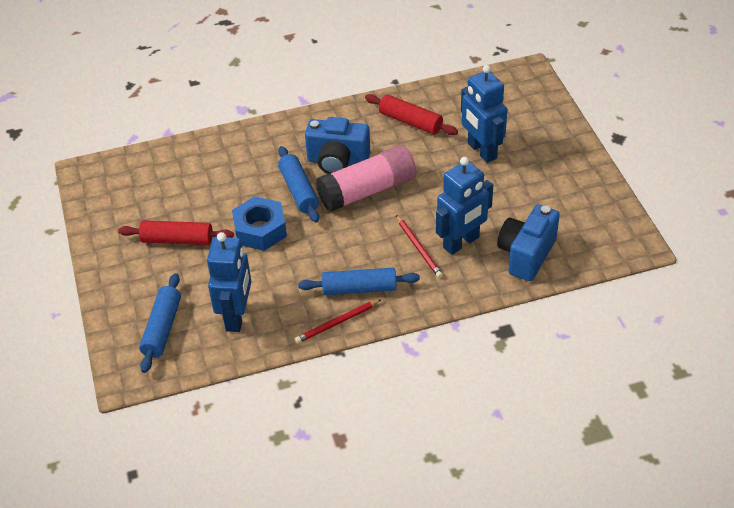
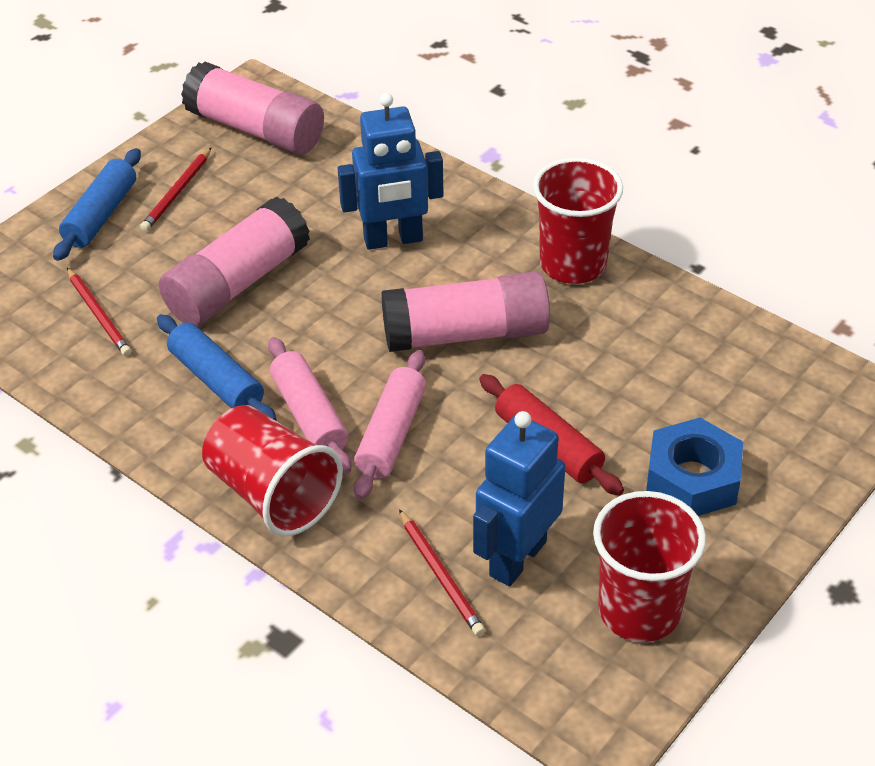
blue camera: [305,117,370,174] [497,205,560,281] = 2 -> none = 0
blue robot: [207,232,251,332] [436,157,493,255] [461,65,507,163] = 3 -> [338,93,444,250] [473,411,565,586] = 2
blue rolling pin: [139,273,181,373] [278,146,319,222] [298,268,420,295] = 3 -> [53,148,141,261] [157,314,277,420] = 2
pink glue stick: [316,145,416,212] = 1 -> [159,196,310,326] [181,62,324,155] [381,271,550,352] = 3
pink rolling pin: none = 0 -> [268,337,352,474] [354,350,426,500] = 2
red cup: none = 0 -> [202,405,343,536] [533,157,623,284] [593,491,706,642] = 3
red pencil: [295,299,382,344] [396,215,443,278] = 2 -> [67,268,132,356] [140,147,212,231] [399,509,485,636] = 3
red rolling pin: [118,220,234,245] [365,94,458,135] = 2 -> [479,374,624,496] = 1

